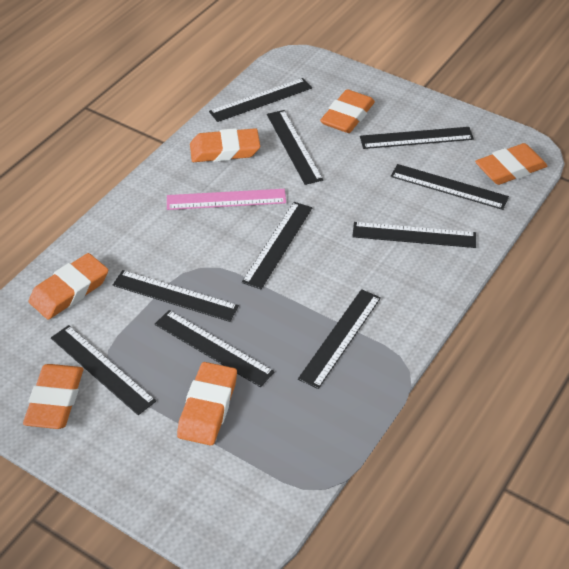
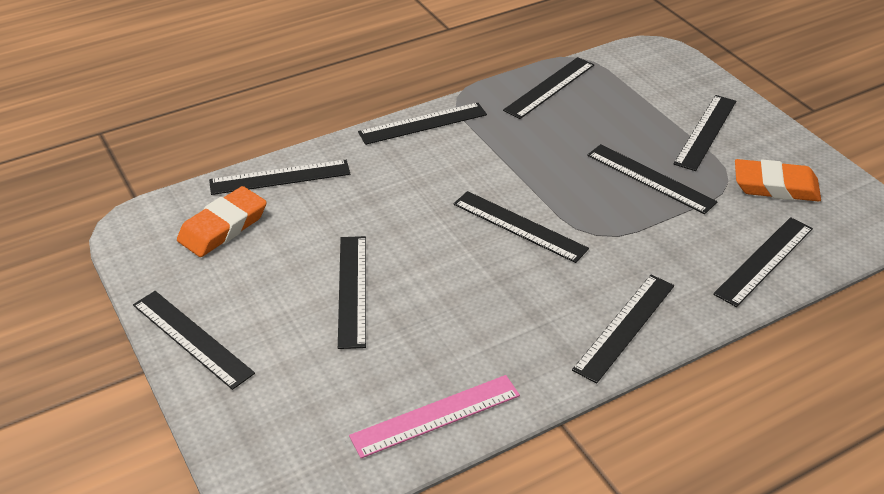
orange eraser: [23,364,83,429] [29,253,108,320] [177,362,237,446] [190,128,260,162] [320,89,375,133] [475,143,547,185] = 6 -> [177,186,267,257] [735,159,821,202] = 2

